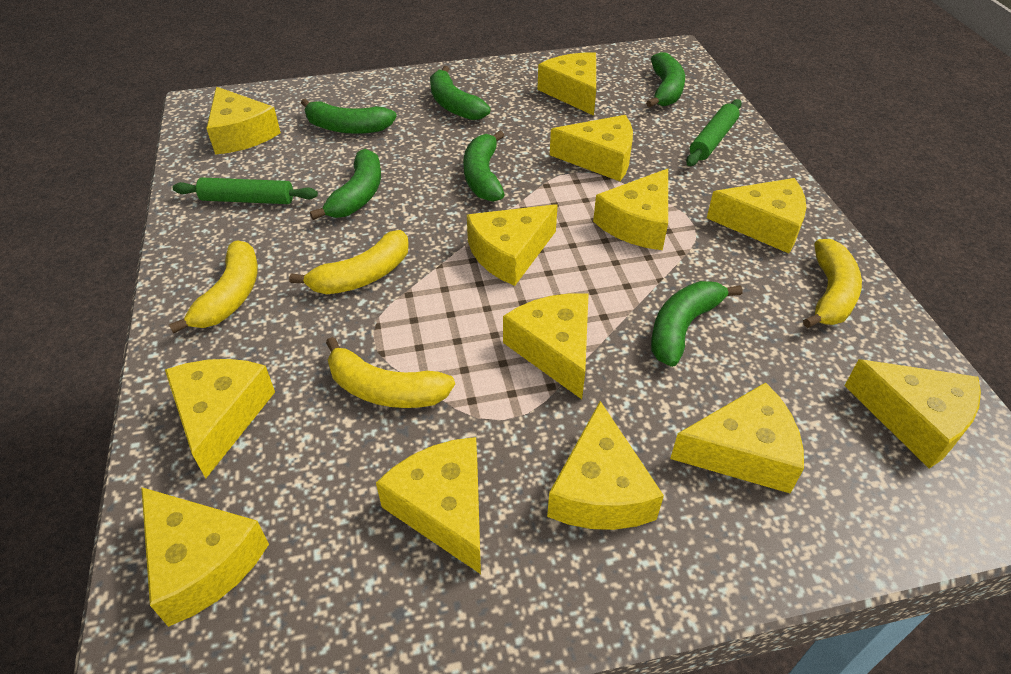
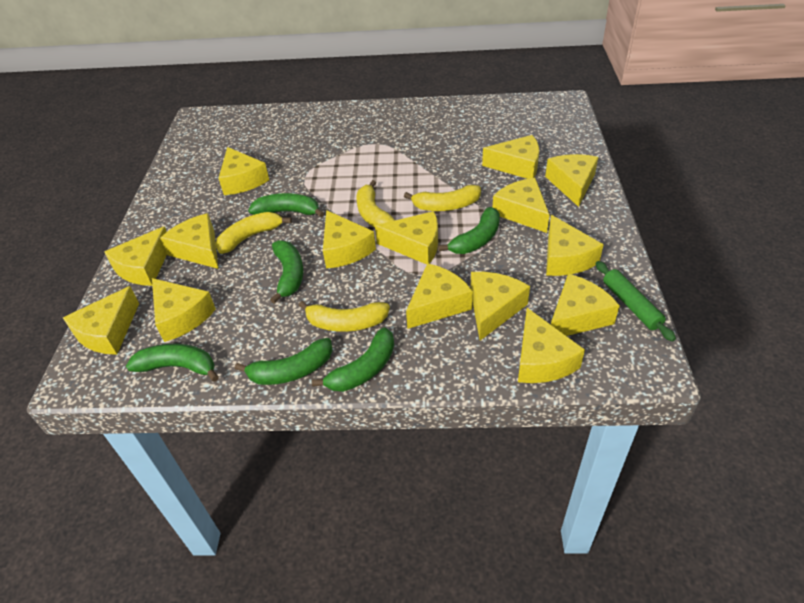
green rolling pin: [173,177,318,204] [686,99,742,166] = 2 -> [595,261,676,342] = 1
yellow cheese: [141,487,269,627] [165,359,275,478] [206,87,281,155] [376,437,481,574] [467,204,558,286] [503,293,589,399] [537,52,596,116] [547,401,664,530] [550,115,633,181] [593,169,668,250] [670,383,804,494] [707,178,807,253] [845,359,981,469] = 13 -> [63,286,139,355] [104,226,167,286] [152,278,216,342] [160,213,219,269] [219,147,269,195] [323,210,376,269] [375,211,438,264] [406,263,473,329] [470,272,530,340] [482,135,539,179] [493,178,550,233] [518,308,585,383] [545,154,598,207] [546,215,604,276] [551,274,620,336] = 15

